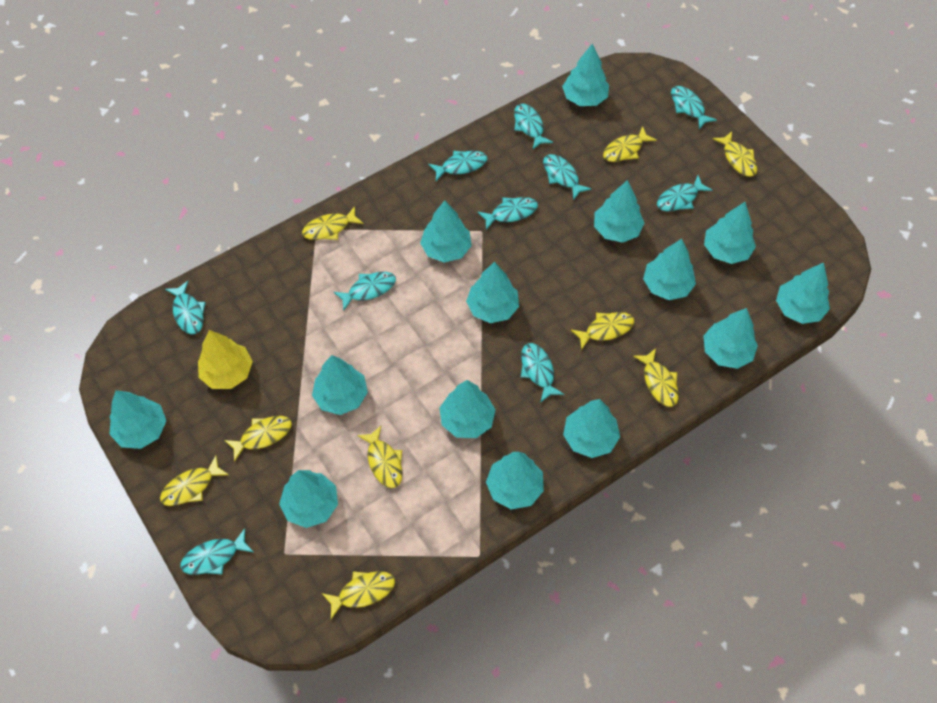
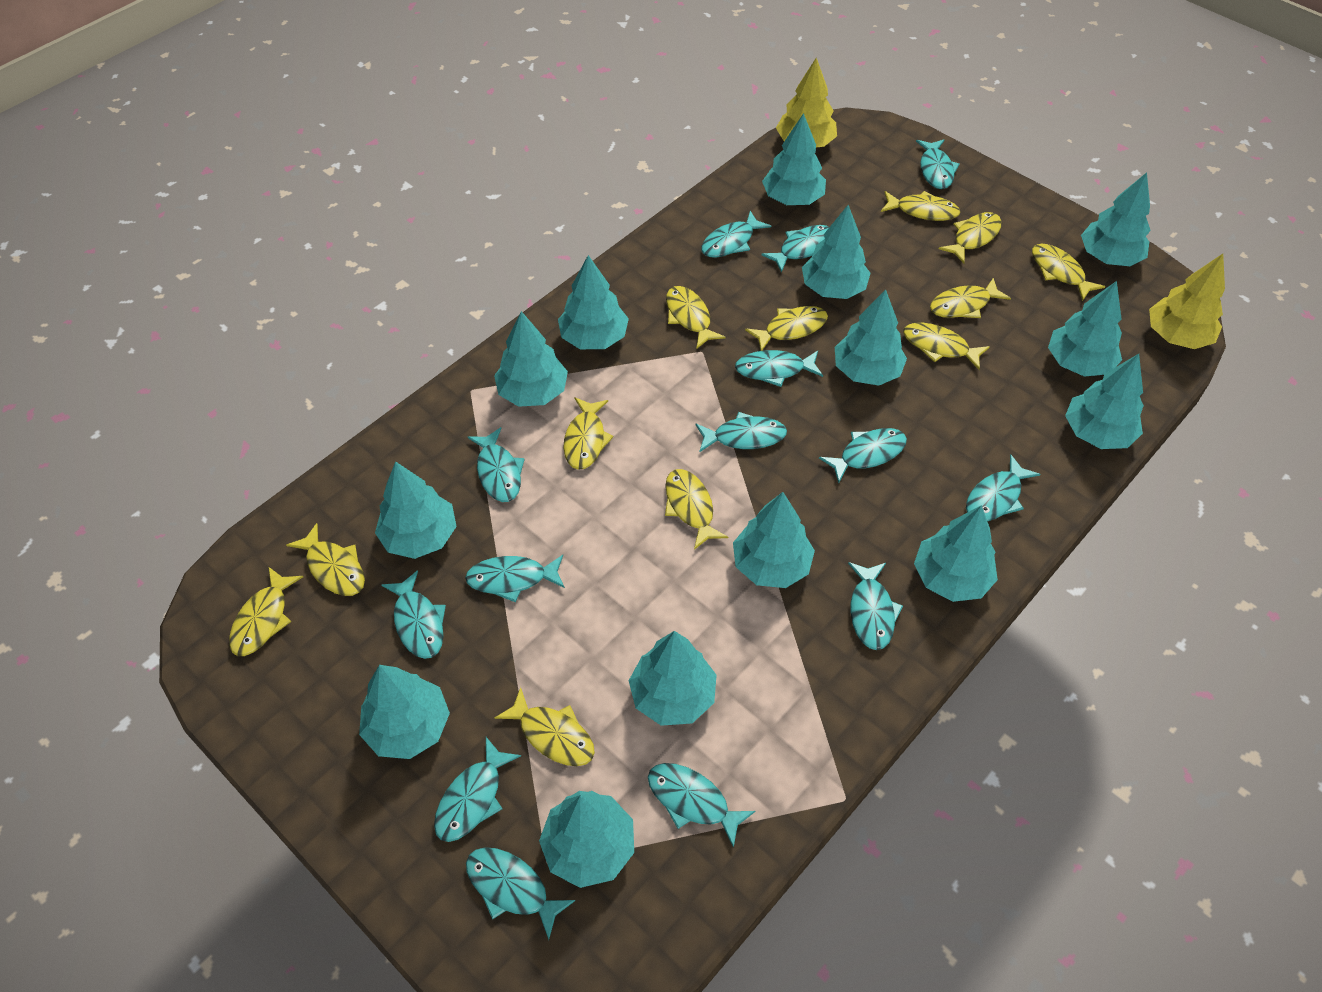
turquoise fish: [165,281,206,334] [180,528,253,575] [334,272,396,310] [428,151,487,181] [477,197,538,230] [514,104,553,149] [521,343,564,403] [543,154,592,200] [657,175,712,211] [671,86,717,129] = 10 -> [381,570,446,659] [434,737,521,842] [465,555,565,602] [466,847,575,940] [468,427,525,502] [648,763,755,848] [695,412,787,452] [701,211,771,258] [735,350,823,387] [761,225,829,273] [819,428,907,484] [848,562,903,650] [916,139,960,189] [966,454,1040,521] = 14
yellow fish: [160,455,229,506] [224,416,292,462] [302,206,364,240] [322,571,395,619] [357,426,403,488] [571,312,635,350] [603,126,657,162] [633,348,679,407] [713,131,757,177] = 9 -> [229,567,303,656] [286,523,365,596] [495,687,595,766] [563,397,613,470] [665,469,728,550] [666,286,726,349] [745,306,828,351] [881,191,961,221] [903,323,990,370] [930,278,1011,318] [939,212,1002,263] [1032,243,1105,301] = 12
yellow tree: [198,330,253,389] = 1 -> [776,58,837,147] [1149,254,1225,349] = 2

